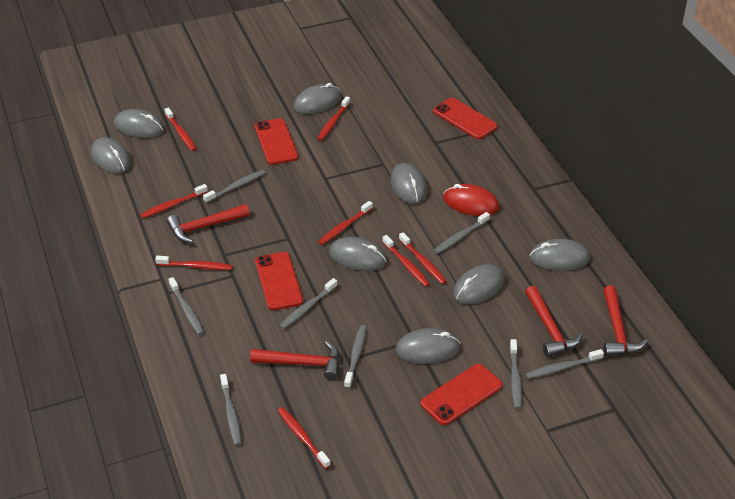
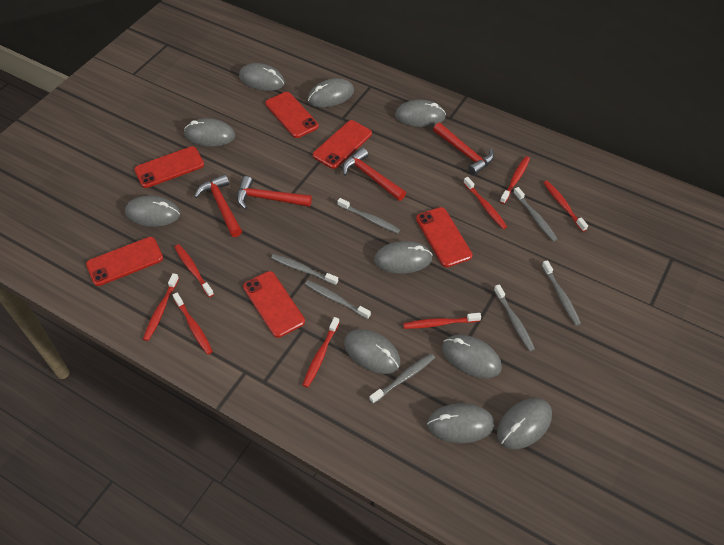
grey mouse: [91,137,131,174] [114,109,164,138] [293,83,342,114] [329,237,387,271] [390,163,428,204] [395,328,461,364] [453,264,505,304] [529,239,590,271] = 8 -> [125,196,180,227] [184,118,235,147] [239,63,285,91] [308,78,354,107] [344,329,400,374] [374,241,433,274] [395,100,446,127] [427,403,494,443] [442,335,502,378] [497,398,552,449] = 10
grey toothbrush: [168,277,204,335] [203,170,265,203] [220,374,242,446] [279,278,337,329] [344,325,367,389] [433,212,490,254] [509,339,522,409] [525,349,604,379] = 8 -> [271,254,338,285] [305,280,371,319] [337,198,400,234] [369,353,435,404] [494,284,535,351] [513,187,557,242] [542,260,581,326] = 7
red mouse: [443,184,499,216] = 1 -> none = 0
red phone: [255,118,298,165] [255,252,303,310] [420,364,503,425] [433,98,498,139] = 4 -> [86,237,163,286] [134,146,204,188] [243,271,305,338] [265,92,319,138] [313,120,372,169] [416,207,472,267] = 6

